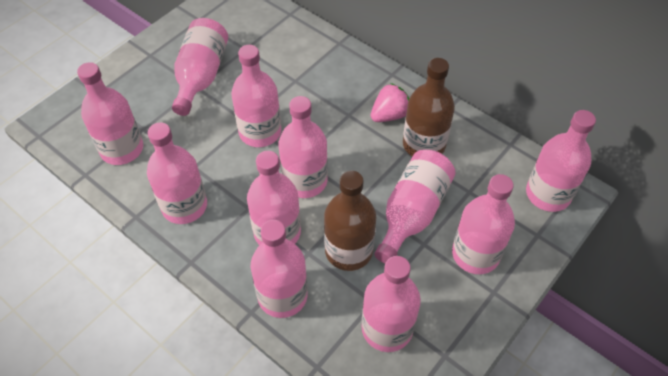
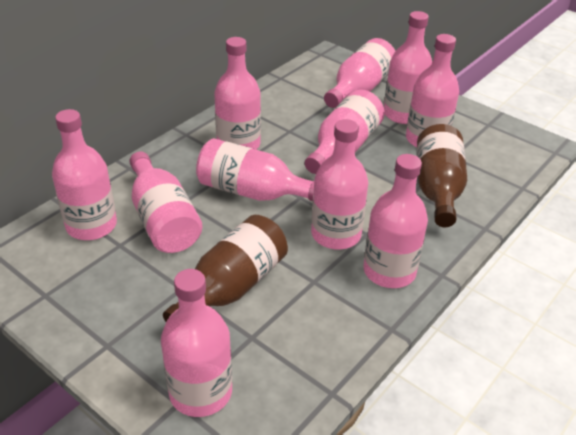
pink strawberry: [371,83,409,122] = 1 -> none = 0

